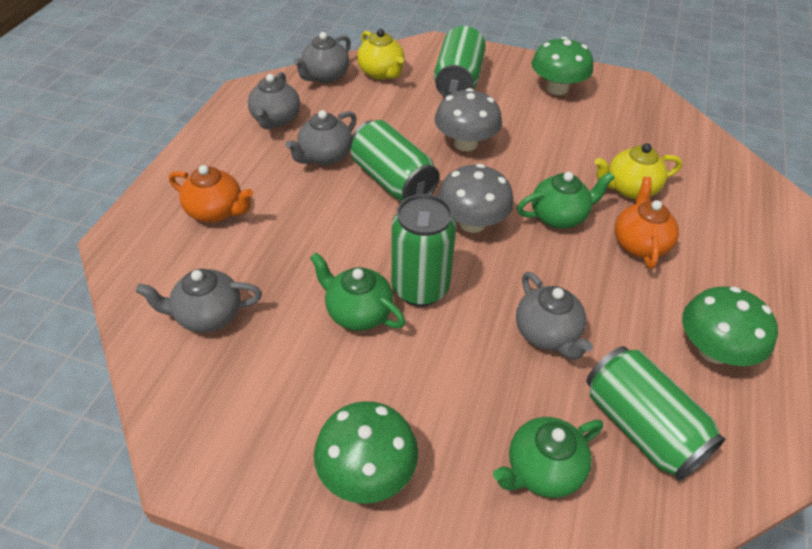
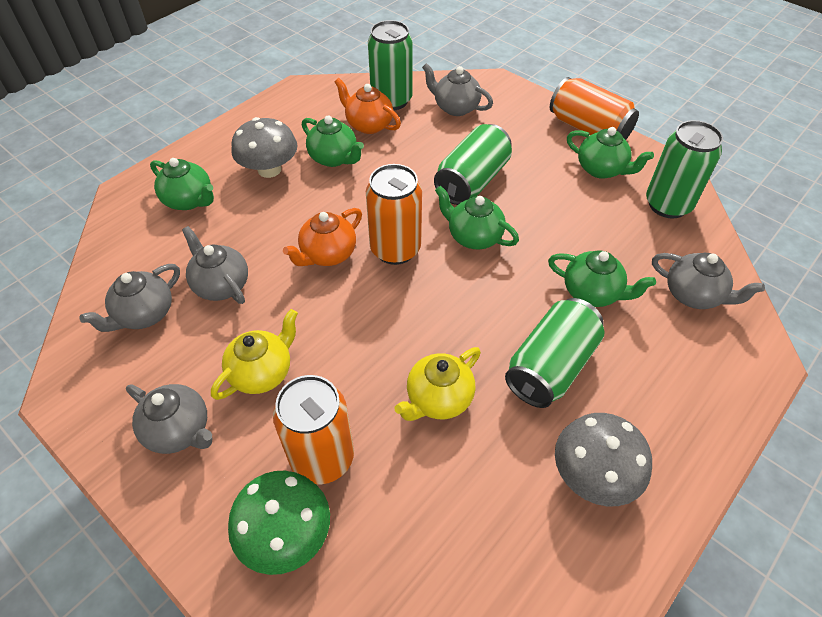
green mushroom: [314,401,418,504] [531,37,593,95] [682,286,778,366] = 3 -> [228,471,330,575] = 1
green teapot: [310,252,406,331] [493,417,603,498] [517,172,615,229] = 3 -> [150,158,214,210] [302,115,364,167] [435,186,519,249] [548,251,656,307] [567,127,654,179] = 5
orange can: none = 0 -> [273,375,354,485] [366,164,422,265] [550,77,639,140] = 3

